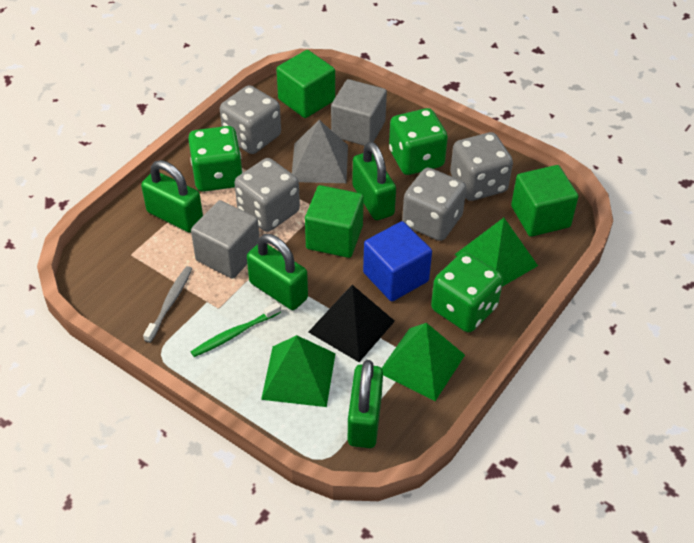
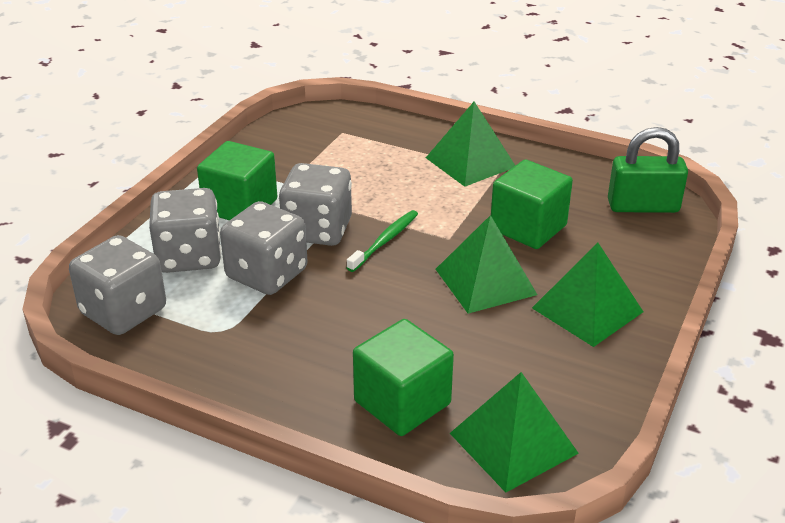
black pyramid: [308,285,395,362] = 1 -> none = 0
blue cube: [363,221,432,301] = 1 -> none = 0
green dice: [188,126,243,192] [389,108,448,175] [431,252,503,332] = 3 -> none = 0
green padlock: [141,160,203,233] [247,234,308,310] [348,360,383,448] [352,142,396,220] = 4 -> [608,127,688,213] = 1
green pyramid: [261,335,336,407] [382,323,465,401] [455,218,538,287] = 3 -> [426,102,515,187] [436,215,537,314] [450,372,579,493] [532,242,644,347] = 4
grey cube: [191,200,259,279] [331,79,387,146] = 2 -> none = 0
grey pyramid: [292,120,348,183] = 1 -> none = 0
grey toothbrush: [143,266,192,343] = 1 -> none = 0

